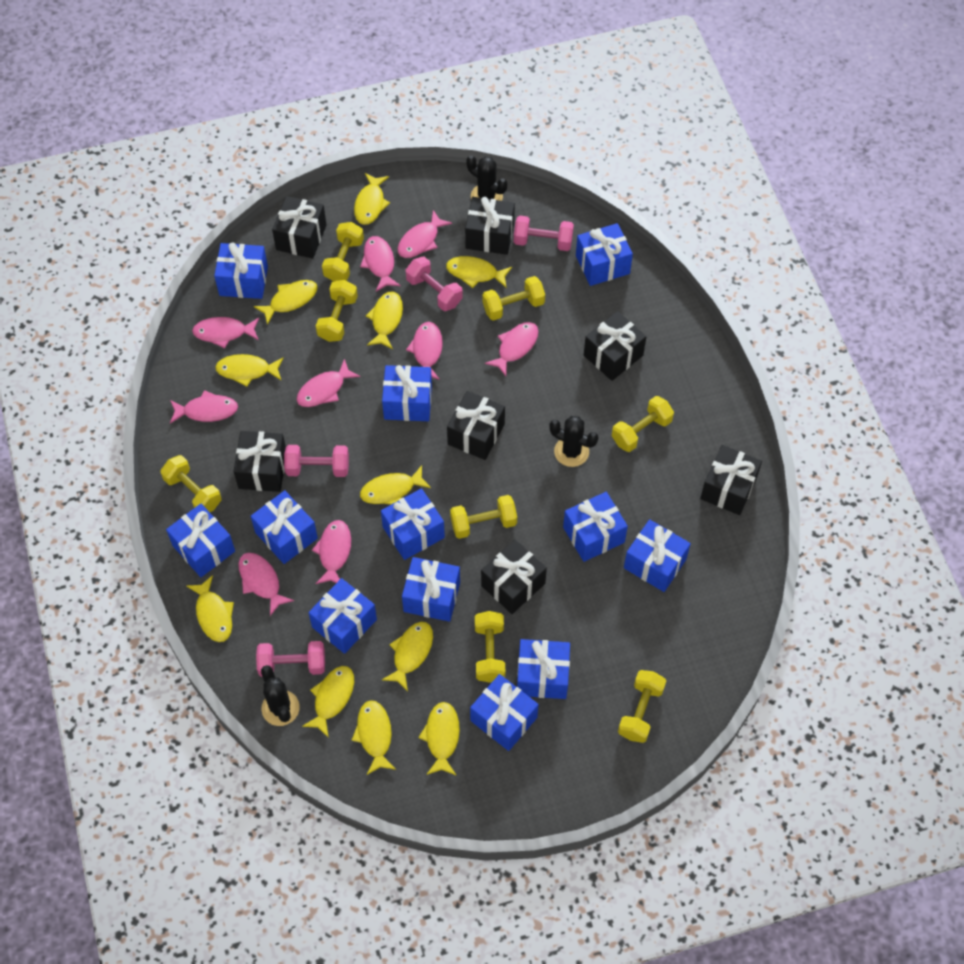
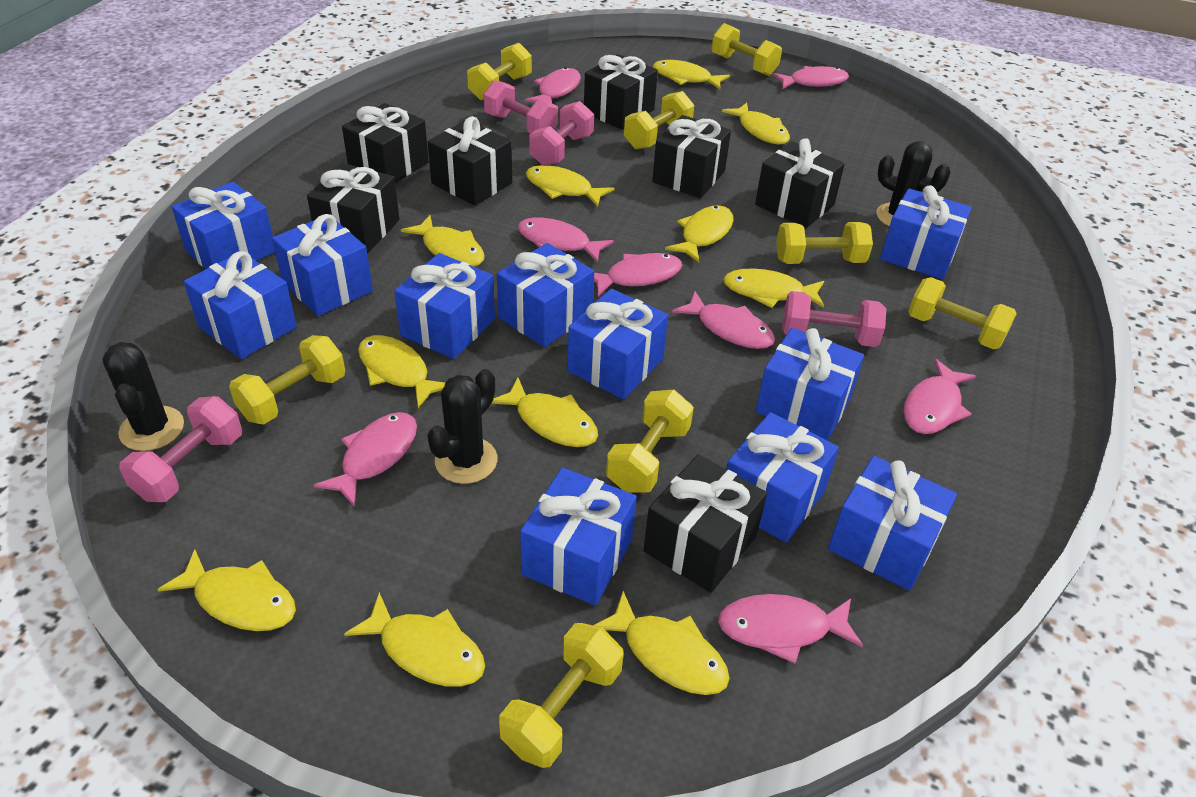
blue gift: [166,504,235,577] [214,242,268,299] [251,490,318,564] [308,578,377,654] [381,488,445,560] [382,365,432,421] [402,557,460,622] [470,674,539,751] [517,639,570,699] [563,492,628,562] [576,223,633,286] [624,519,691,592] = 12 -> [172,182,275,269] [184,251,297,359] [272,214,373,316] [394,253,495,359] [497,243,594,347] [520,467,637,606] [567,289,668,400] [726,412,839,543] [756,328,864,441] [828,456,957,591] [880,185,972,279] = 11
pink fish: [170,390,238,424] [192,317,259,348] [238,553,294,616] [297,359,361,407] [312,520,351,584] [360,236,401,291] [397,210,452,258] [406,322,443,380] [485,322,539,376] = 9 -> [313,412,417,506] [518,218,614,263] [525,67,581,103] [594,253,682,296] [672,291,775,349] [718,594,863,664] [772,66,849,89] [903,359,976,434] = 8

